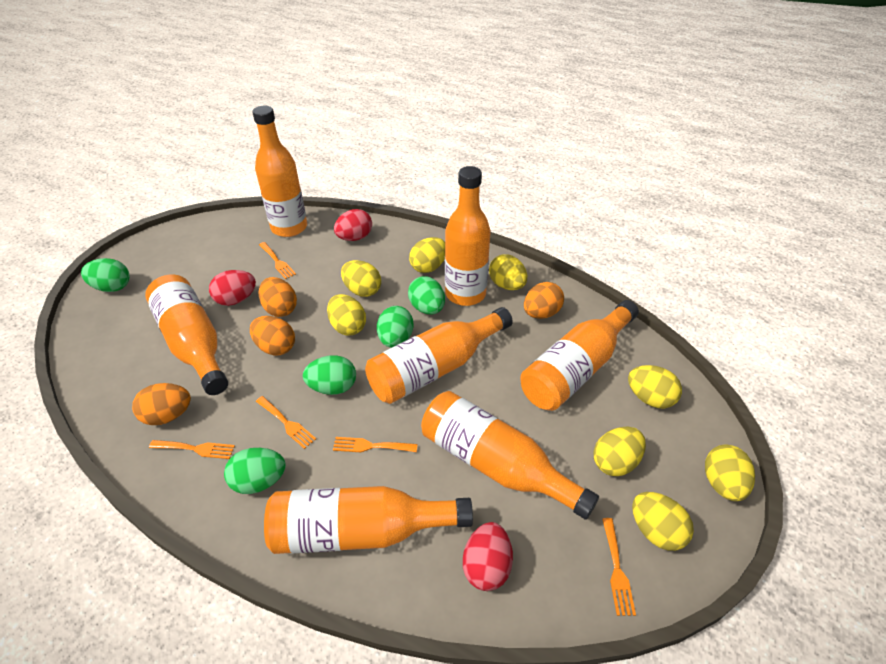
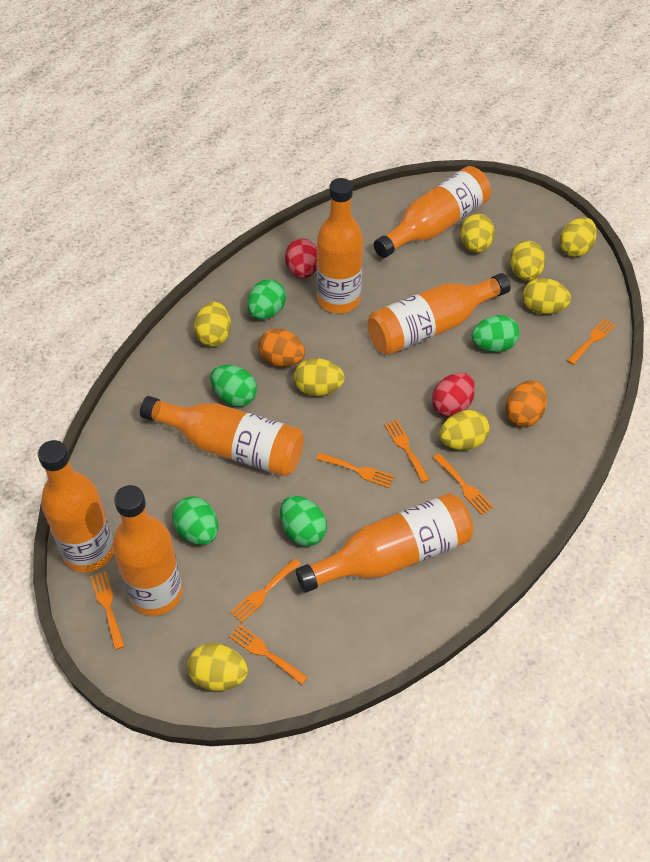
orange egg: [132,383,191,425] [250,316,295,355] [259,277,297,317] [524,282,564,319] = 4 -> [258,329,305,367] [505,380,547,427] = 2
orange fork: [149,440,235,459] [256,396,316,449] [259,242,296,279] [333,437,418,452] [602,518,636,616] = 5 -> [90,571,125,650] [229,625,308,685] [230,558,301,623] [316,453,394,488] [384,420,430,483] [433,453,493,515] [567,318,615,365] = 7
red egg: [209,270,256,306] [334,209,372,241] [463,522,513,591] = 3 -> [285,238,317,278] [432,373,475,417] = 2

